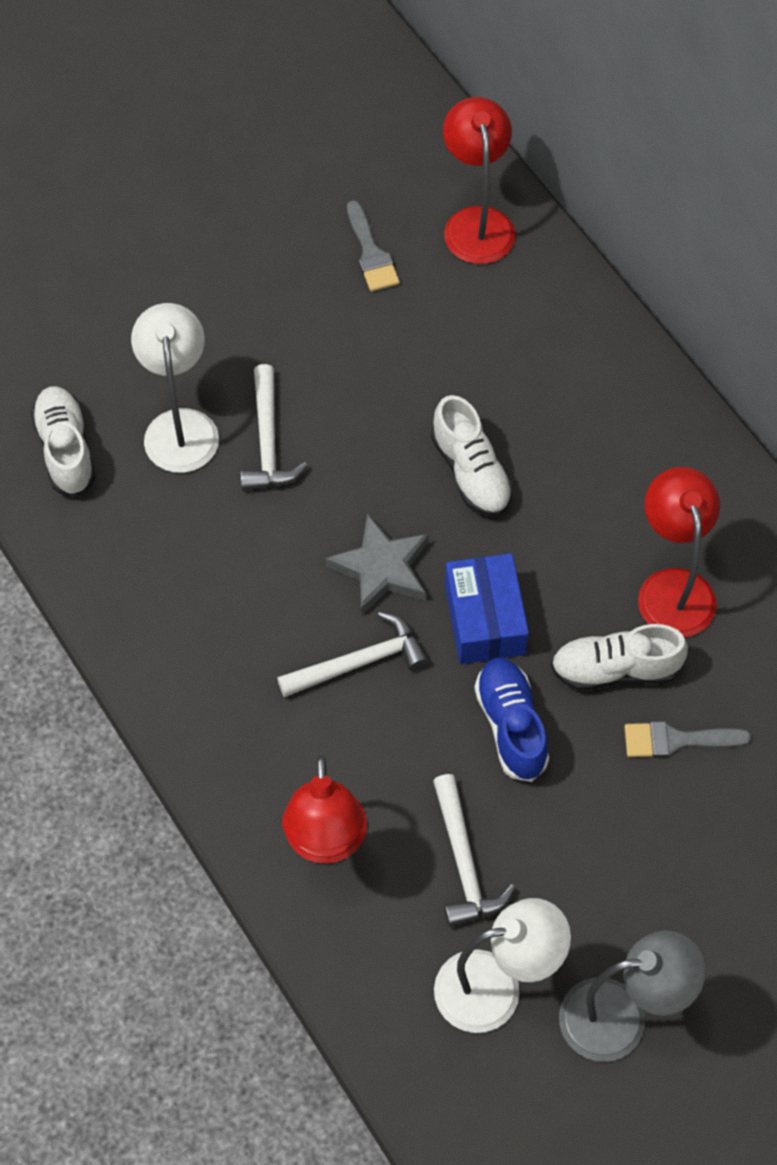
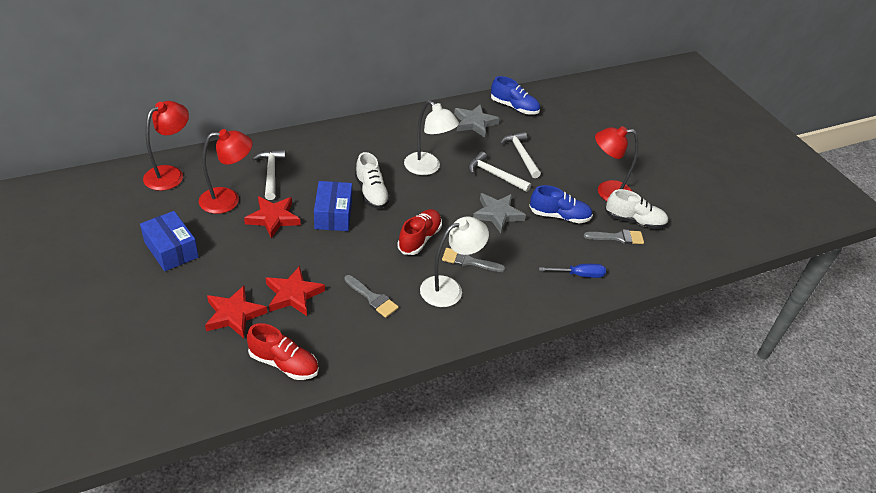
blue box: [445,553,529,664] = 1 -> [140,211,199,271] [314,181,352,231] = 2
blue screwdriver: none = 0 -> [539,264,606,278] = 1
blue shoe: [474,658,549,782] = 1 -> [491,76,540,115] [529,185,593,223] = 2
grey brush: [347,200,400,292] [624,721,751,758] = 2 -> [344,275,399,318] [442,248,505,272] [584,229,644,244] = 3
grey lamp: [559,931,706,1062] = 1 -> none = 0
grey star: [325,513,429,616] = 1 -> [454,104,500,138] [473,193,526,233] = 2
red shoe: none = 0 -> [247,323,319,380] [397,209,442,255] = 2
red star: none = 0 -> [205,286,267,338] [244,196,301,238] [266,266,325,316] = 3
white shoe: [31,386,96,496] [431,395,513,517] [551,624,688,690] = 3 -> [355,152,390,209] [605,189,668,229] = 2

